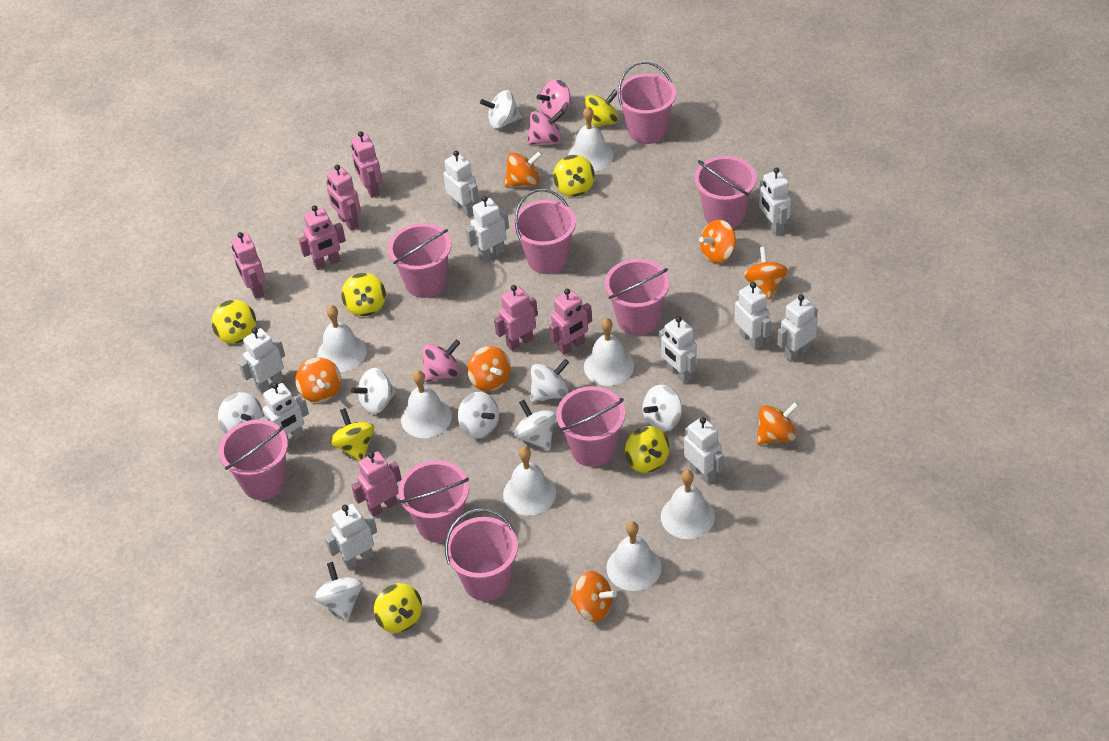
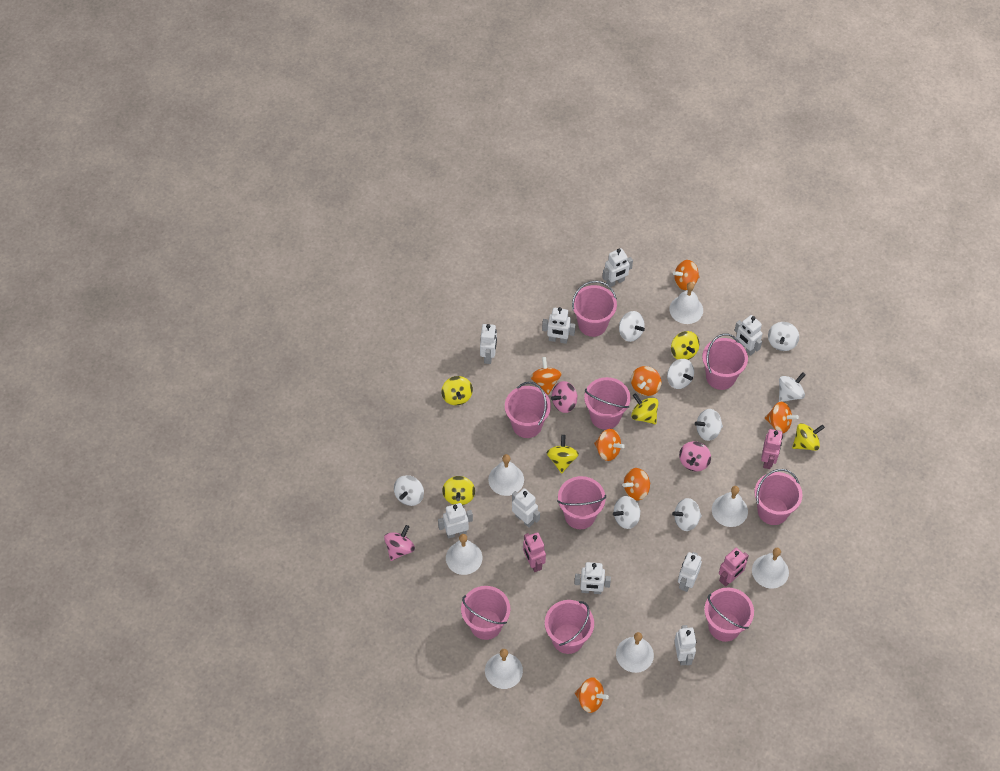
pink robot: [231,232,266,299] [299,205,346,270] [326,165,361,231] [351,131,382,198] [351,451,402,517] [494,285,538,351] [549,289,592,355] = 7 -> [523,532,546,572] [719,548,749,587] [761,429,783,469] = 3
white robot: [239,327,285,393] [260,383,309,444] [325,504,377,569] [443,151,479,217] [466,196,509,262] [659,316,697,384] [684,417,724,484] [735,282,771,350] [759,168,791,236] [777,294,818,362] = 10 -> [438,503,473,539] [480,324,497,364] [512,488,540,528] [542,307,575,344] [574,562,611,594] [602,248,633,287] [674,625,696,665] [678,552,702,592] [734,315,762,356] = 9
yellow spinning top: [212,300,256,344] [330,408,374,461] [341,273,386,316] [374,583,422,633] [553,155,595,197] [585,89,618,127] [625,426,669,473] = 7 -> [441,376,473,405] [442,476,475,505] [546,435,579,474] [631,393,659,424] [671,331,699,360] [792,423,825,451] = 6

